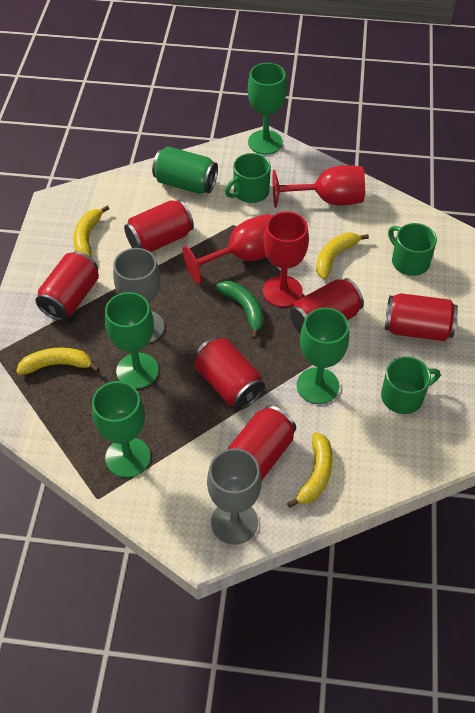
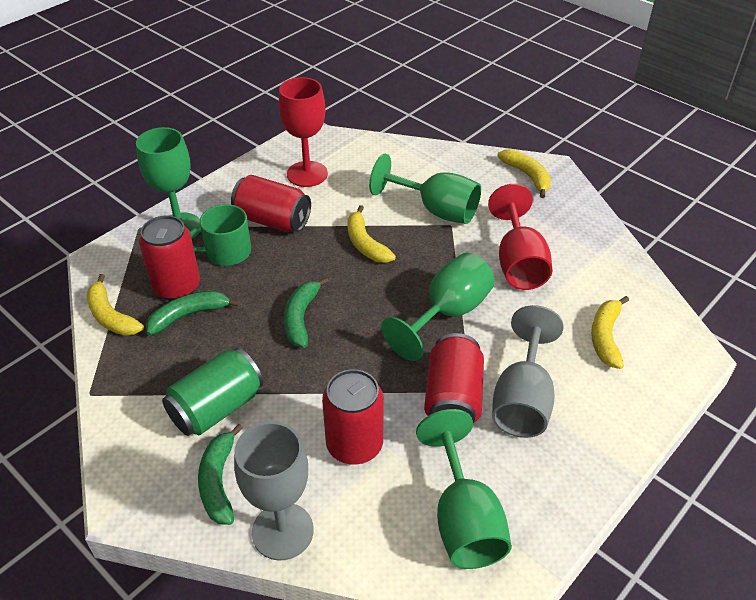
green banana: [216,281,264,339] = 1 -> [146,291,240,335] [198,424,243,525] [284,277,329,348] = 3
green mug: [225,153,271,203] [381,356,440,414] [388,223,437,276] = 3 -> [190,204,251,266] = 1
red can: [36,251,99,321] [124,200,194,252] [194,337,265,409] [226,405,296,480] [290,278,364,334] [385,293,458,341] = 6 -> [139,215,200,300] [231,175,311,232] [322,369,384,465] [424,333,484,424] = 4
red goblet: [182,214,271,284] [263,212,309,307] [273,165,365,208] = 3 -> [279,77,328,187] [488,184,553,290] = 2

